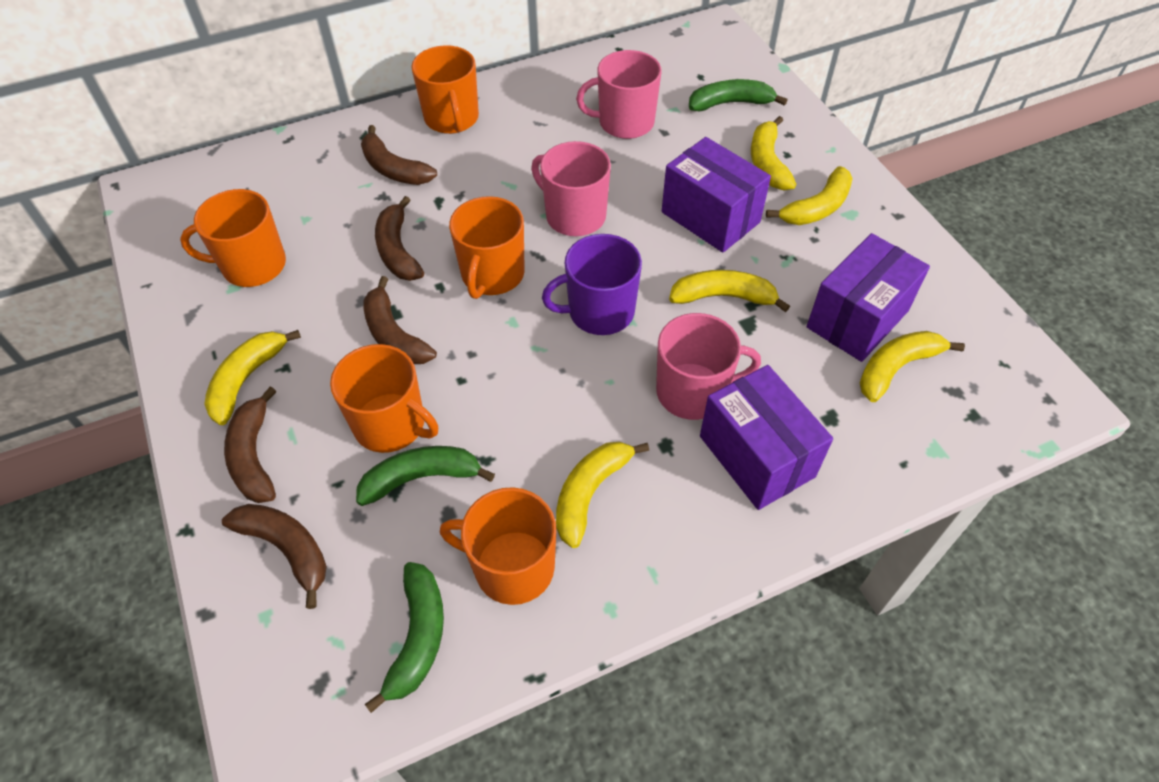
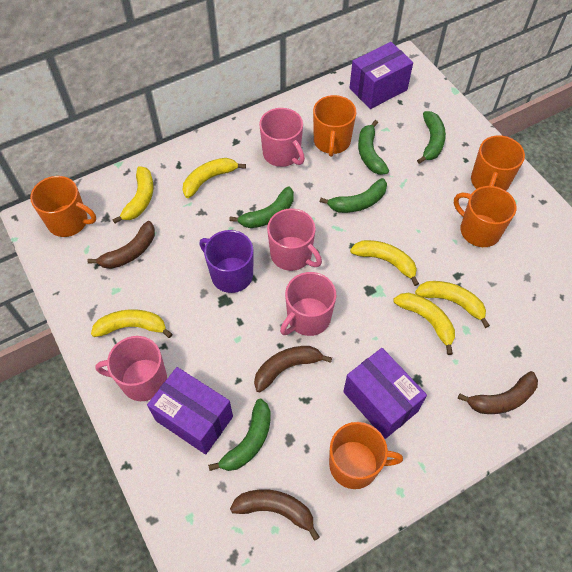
brown banana: [222,504,327,609] [224,387,276,503] [361,125,437,185] [363,276,437,364] [375,196,424,281] = 5 -> [87,221,155,269] [230,489,320,541] [254,346,332,392] [458,371,538,414] = 4
green banana: [356,446,495,506] [365,562,444,713] [689,79,788,111] = 3 -> [208,399,271,471] [229,187,294,228] [320,178,387,213] [358,120,389,175] [417,111,446,164] = 5
pink mug: [531,141,611,236] [576,50,662,139] [656,313,761,420] = 3 -> [95,336,167,401] [259,108,305,167] [267,208,322,271] [280,272,336,336] = 4

